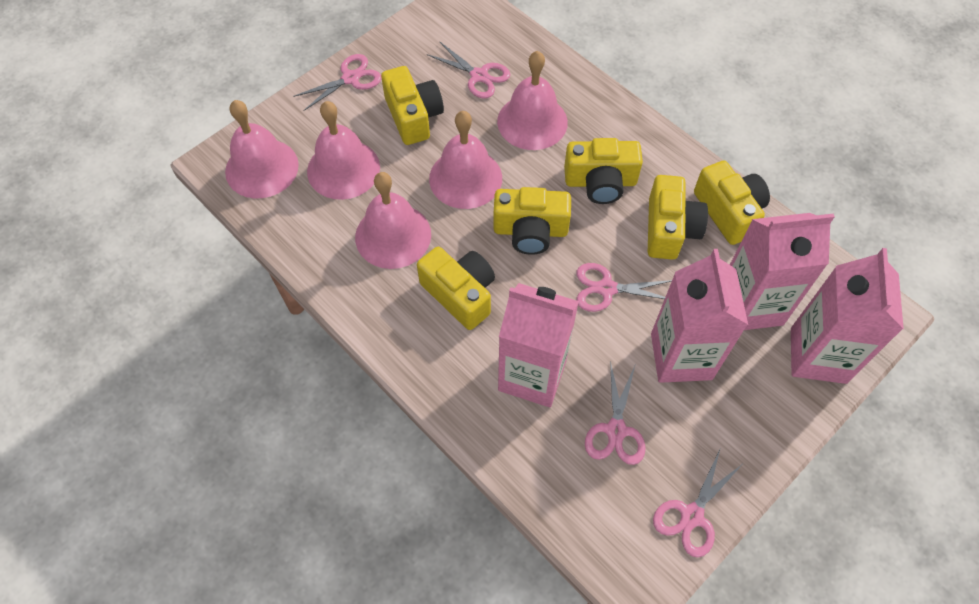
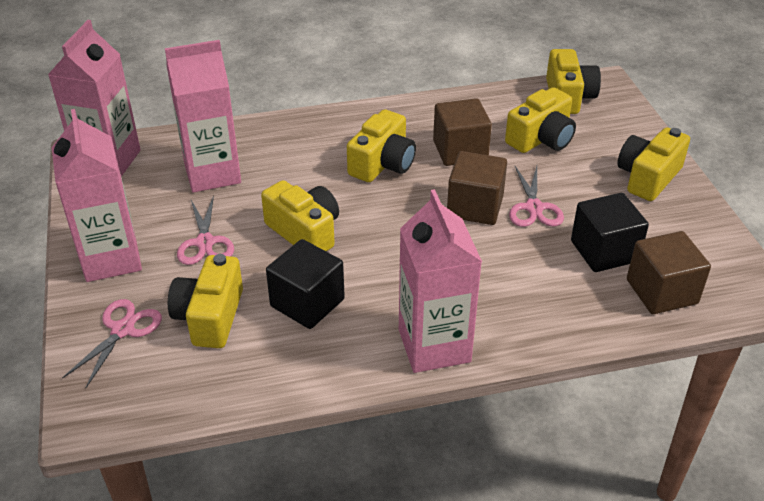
black cube: none = 0 -> [266,239,345,329] [571,193,649,272] = 2
brown cube: none = 0 -> [433,98,492,166] [447,151,507,225] [627,231,711,314] = 3
pink bell: [225,100,299,198] [307,101,380,200] [355,172,431,269] [429,111,502,209] [497,51,568,150] = 5 -> none = 0
pink scissors: [293,54,382,111] [427,41,510,98] [576,263,672,312] [585,361,646,465] [653,450,743,557] = 5 -> [62,299,162,388] [177,195,234,265] [509,166,564,227] = 3

